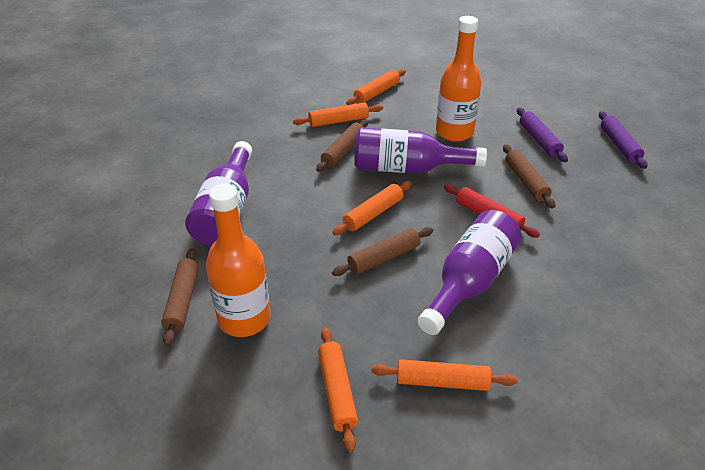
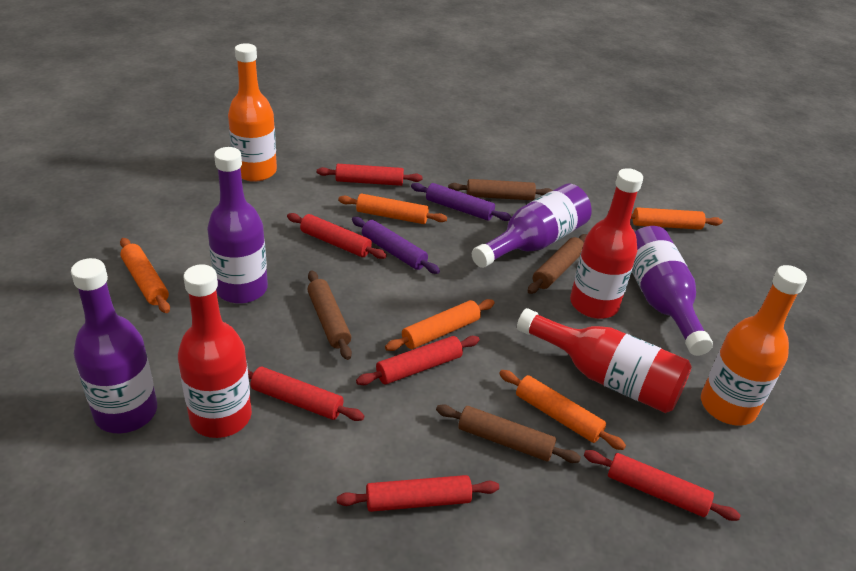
purple bottle: [185,141,252,246] [354,127,487,174] [417,210,522,335] = 3 -> [71,258,157,433] [207,147,268,304] [472,184,592,268] [632,226,713,356] = 4
red bottle: none = 0 -> [178,264,252,438] [517,308,692,413] [570,168,643,319] = 3
red rolling pin: [444,184,540,238] = 1 -> [248,367,364,421] [287,213,387,259] [317,164,423,186] [337,475,499,512] [356,336,480,385] [584,450,741,521] = 6

